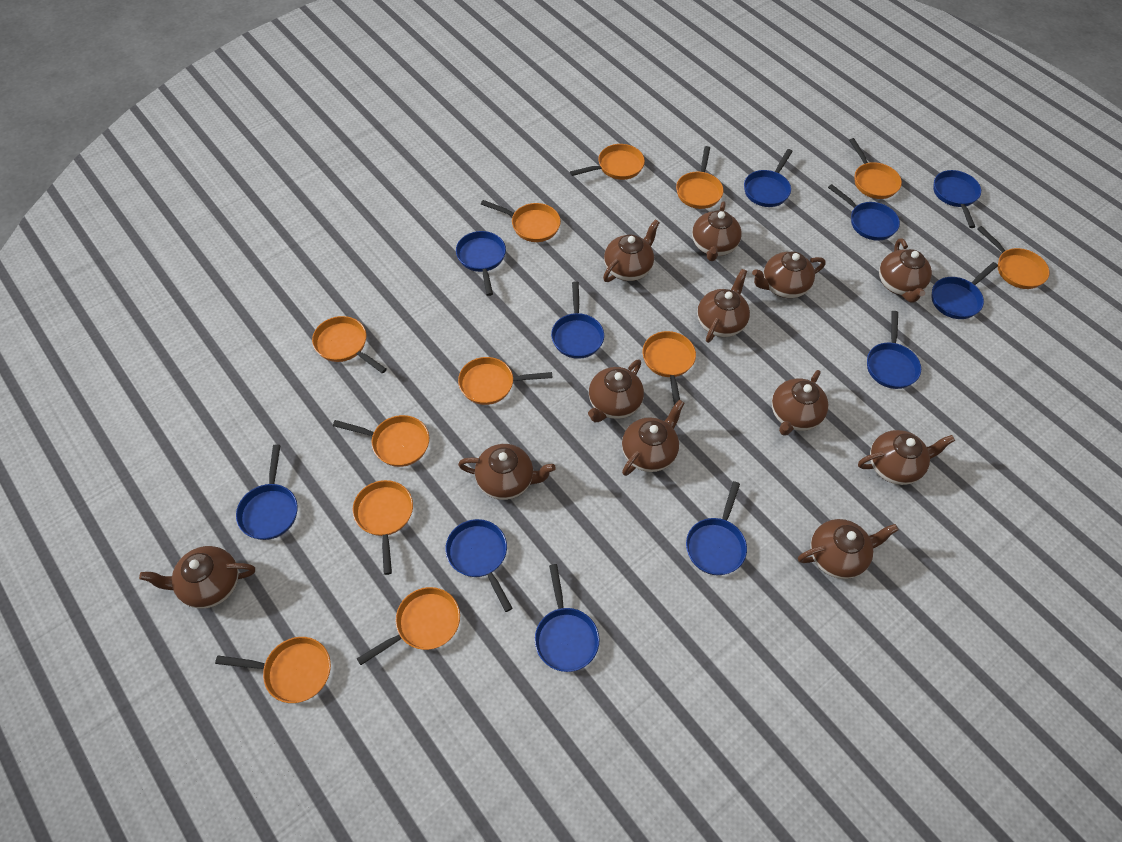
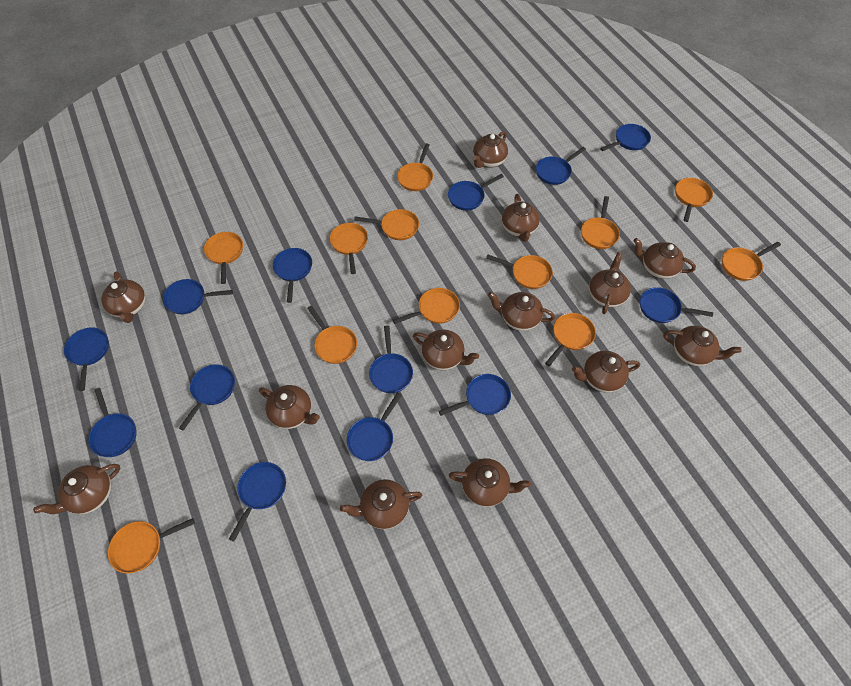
blue pan: [236,444,298,540] [445,519,513,612] [456,231,506,296] [535,564,600,672] [551,281,604,359] [686,481,747,575] [744,149,793,207] [828,184,900,241] [867,311,921,389] [931,262,998,319] [933,170,981,228] = 11 -> [64,327,109,391] [88,388,137,457] [163,279,233,314] [179,364,235,431] [229,462,286,542] [273,248,312,303] [347,392,402,461] [369,326,413,393] [439,374,511,416] [448,174,504,211] [536,147,586,185] [600,124,651,151] [640,287,713,323] = 13
brown teapot: [139,546,255,609] [458,444,556,500] [588,360,644,422] [603,219,660,282] [622,400,684,476] [692,201,742,261] [697,269,750,343] [752,251,826,298] [772,370,828,436] [798,519,899,579] [858,430,955,485] [879,238,932,303] = 12 -> [33,464,120,514] [101,271,146,323] [259,385,320,429] [340,479,422,529] [413,329,479,370] [449,458,531,507] [473,131,508,168] [488,292,555,331] [502,194,540,242] [572,351,640,393] [589,252,631,314] [633,238,696,279] [663,326,742,366] = 13

